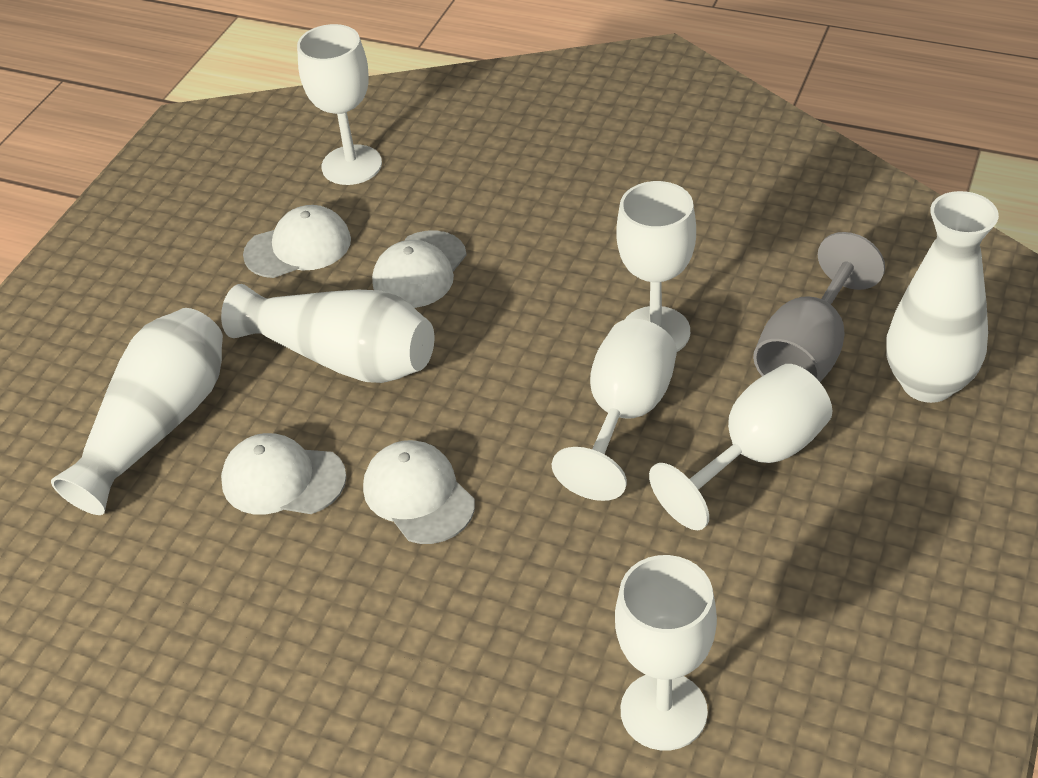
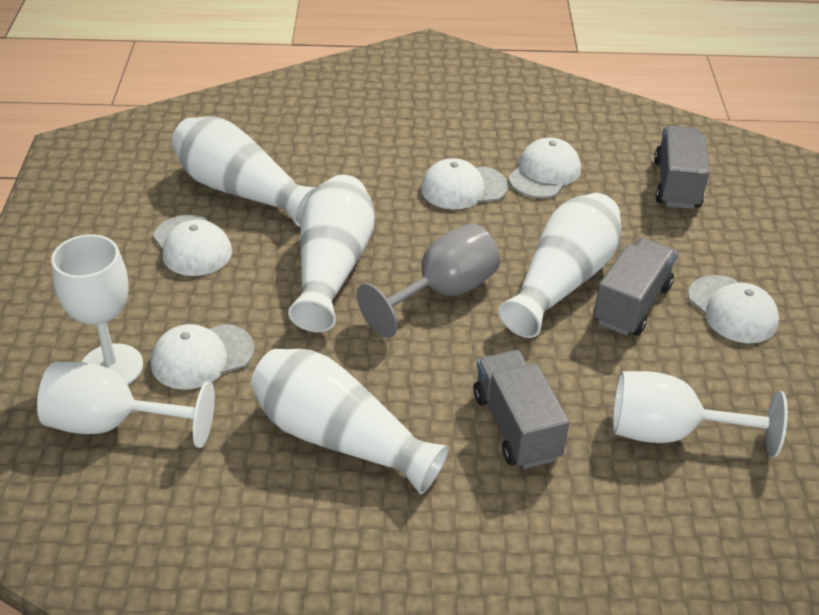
grey truck: none = 0 -> [474,350,569,469] [593,238,677,336] [654,126,709,209] = 3
white cap: [221,433,346,515] [243,205,351,278] [363,440,475,544] [372,230,467,308] = 4 -> [151,324,254,390] [153,215,232,276] [421,158,508,209] [508,138,581,198] [688,275,779,343] = 5
white goblet: [297,24,382,185] [552,319,677,501] [615,555,717,751] [616,181,696,352] [649,364,832,530] = 5 -> [37,362,215,448] [51,234,143,385] [613,371,788,457] = 3
white vase: [51,308,223,515] [221,284,434,383] [886,191,999,403] = 3 -> [172,116,316,227] [251,349,449,494] [288,175,375,332] [498,193,621,338] = 4

